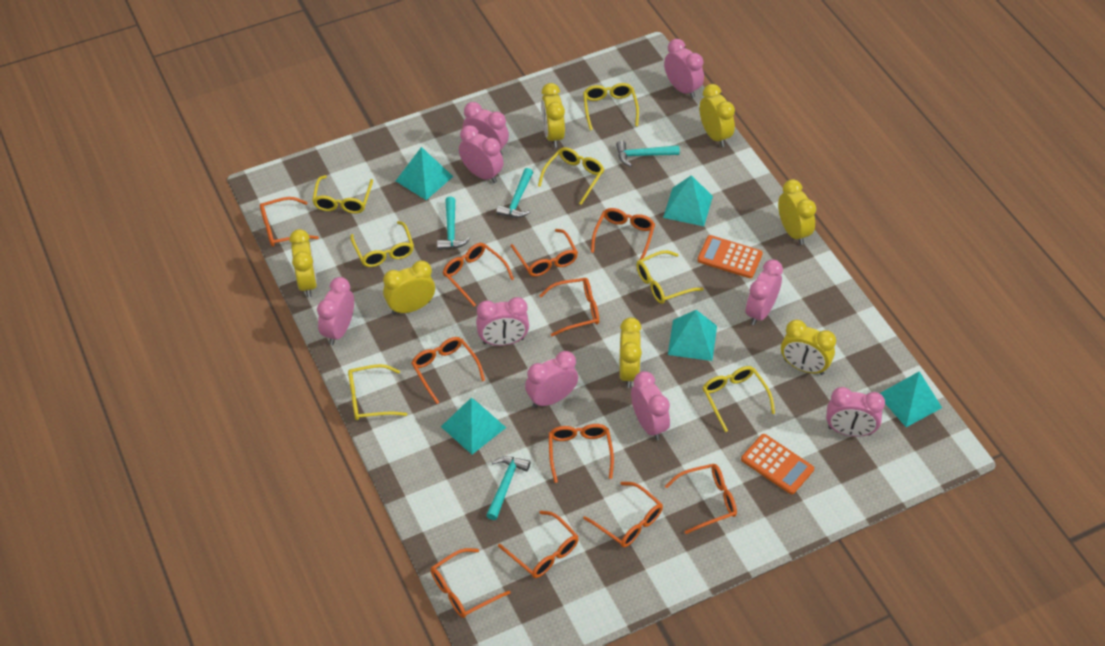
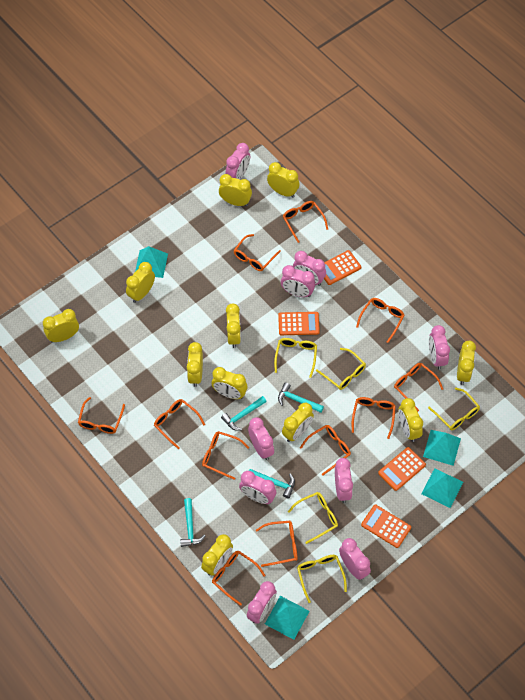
orange calculator: [697,235,763,278] [741,434,814,494] = 2 -> [278,312,320,335] [324,250,361,285] [361,505,411,548] [378,447,426,491] = 4
turquoise pyramid: [396,147,453,200] [441,398,506,455] [663,175,713,226] [668,310,717,361] [880,371,942,427] = 5 -> [135,246,168,278] [265,596,310,640] [421,468,463,508] [423,430,461,466] = 4
yellow clock: [289,229,317,297] [383,260,435,315] [541,83,565,148] [619,317,642,388] [699,84,735,147] [778,179,816,245] [781,320,836,375] = 7 -> [43,309,79,343] [126,262,155,303] [187,342,203,387] [201,534,233,575] [212,367,248,399] [219,174,252,206] [226,303,241,348] [267,162,299,198] [282,403,314,442] [398,398,423,442] [457,341,476,385] = 11
yellow glasses: [312,175,373,214] [348,364,407,420] [350,221,414,267] [538,147,604,205] [583,83,639,130] [636,250,704,304] [702,366,775,432] = 7 -> [274,338,317,378] [288,492,338,544] [297,555,347,603] [316,348,366,390] [428,388,480,431] = 5

